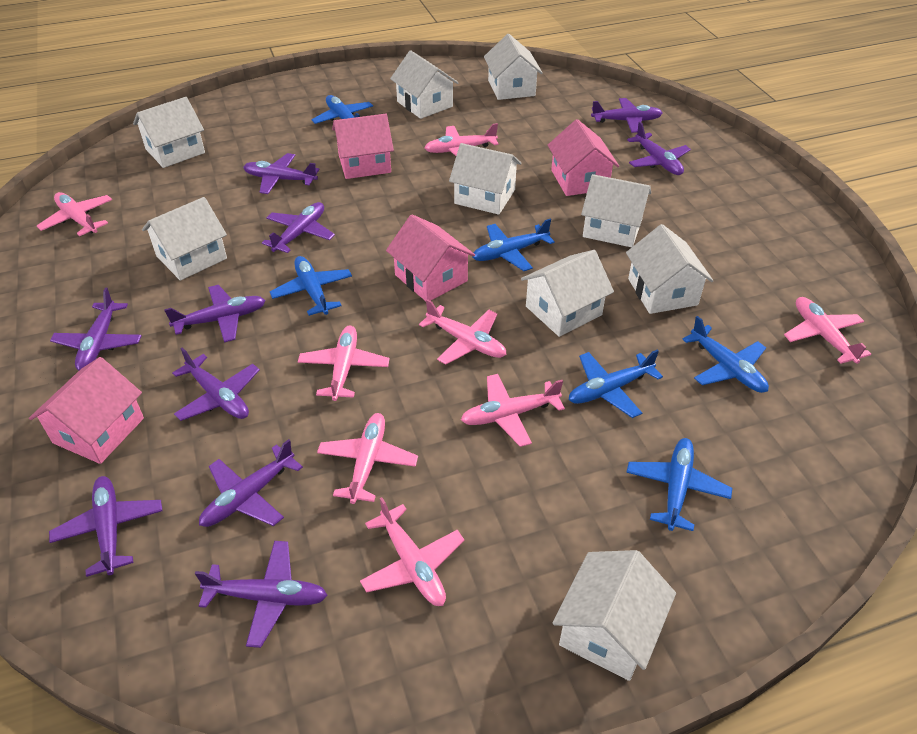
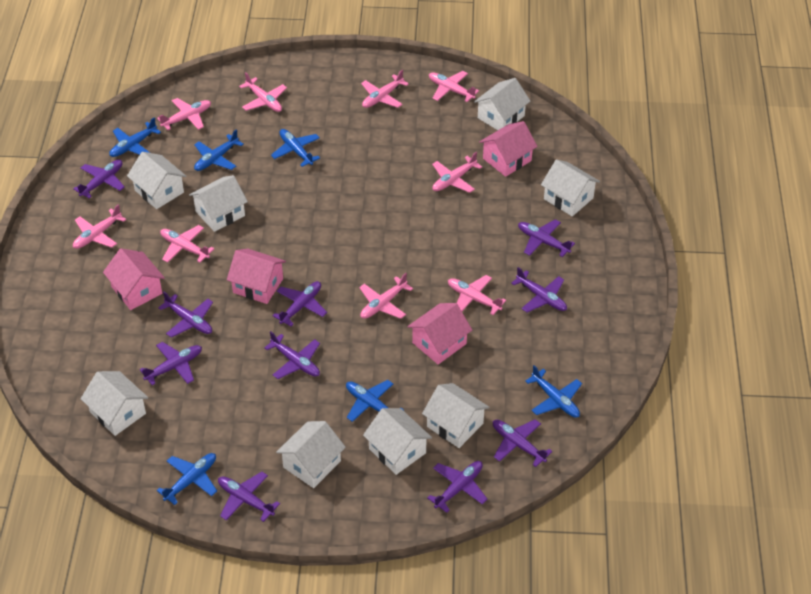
pink plane: [37,192,112,236] [298,326,389,401] [317,413,418,504] [360,497,464,606] [419,299,507,364] [425,123,499,156] [461,374,565,447] [784,297,871,364] = 8 -> [73,204,126,249] [157,98,211,130] [160,225,214,263] [239,72,287,112] [359,273,413,319] [361,70,409,108] [429,71,479,102] [432,152,482,193] [448,275,506,315] = 9
white house: [133,97,205,168] [142,197,227,281] [390,50,459,119] [449,143,521,215] [484,34,543,100] [521,250,614,337] [553,550,676,681] [581,174,651,247] [626,224,713,314] = 9 -> [81,371,148,436] [127,152,186,209] [189,175,248,232] [276,421,346,488] [363,408,432,475] [422,383,489,448] [474,78,530,130] [541,159,600,216] = 8

